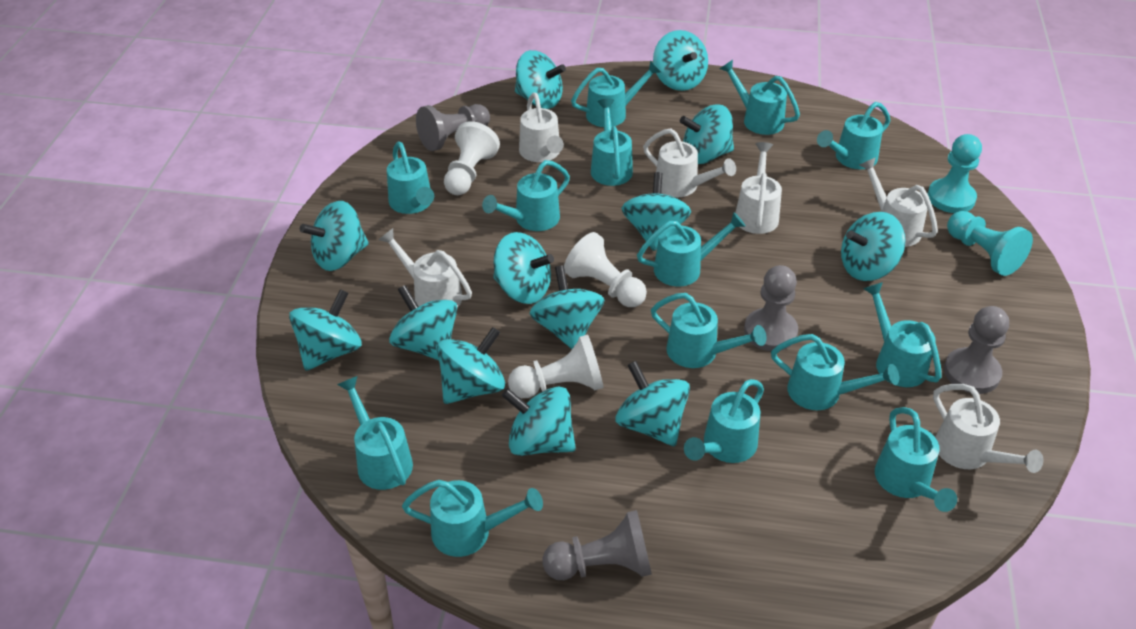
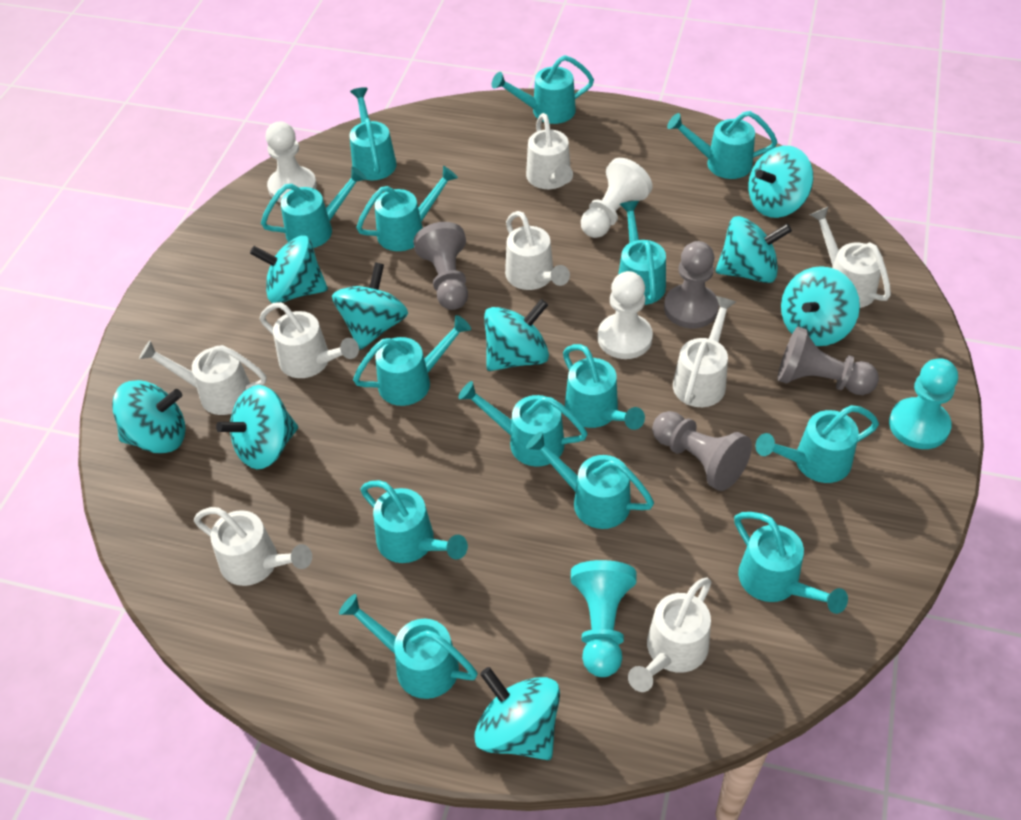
turquoise spinning top: [289,289,362,371] [300,201,369,271] [389,285,457,360] [437,327,505,404] [493,232,554,304] [502,386,576,456] [515,50,566,109] [530,265,605,349] [615,361,690,446] [621,172,691,251] [653,30,708,91] [680,104,734,164] [841,212,906,281] = 13 -> [112,380,186,454] [216,385,298,469] [250,236,328,303] [332,262,408,350] [474,667,560,760] [484,299,549,371] [716,216,792,283] [748,146,813,218] [781,266,860,346] = 9
white watering can: [378,228,472,308] [519,93,564,162] [643,129,736,197] [735,142,782,234] [860,157,938,247] [933,384,1043,473] = 6 -> [139,341,266,415] [194,507,312,586] [260,302,359,378] [505,211,570,290] [526,113,573,189] [628,578,711,692] [673,296,736,407] [810,207,891,308] = 8

